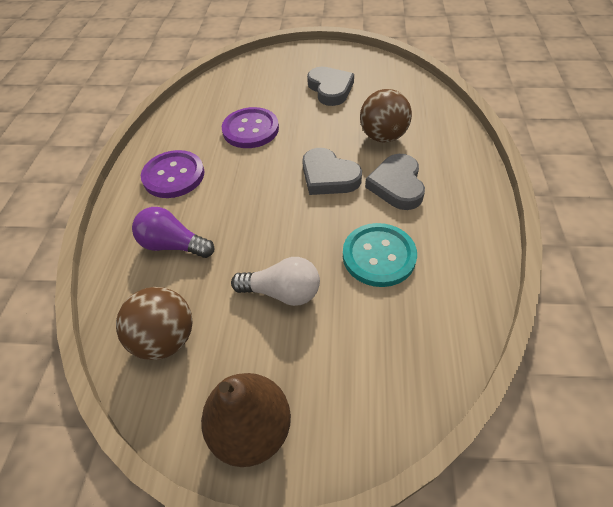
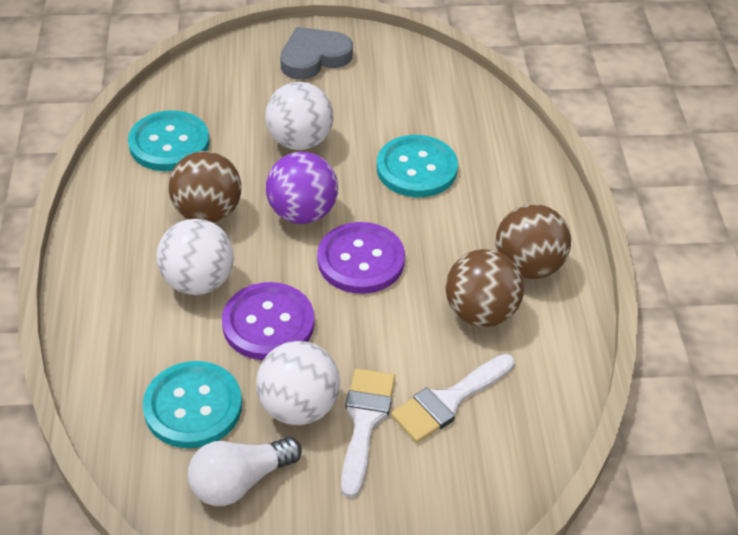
brown ball: [116,287,193,360] [360,89,412,143] = 2 -> [169,151,241,223] [446,249,524,327] [496,204,571,279] = 3
brown pear: [201,373,291,467] = 1 -> none = 0
grey heart: [302,148,362,195] [307,67,354,106] [365,154,425,210] = 3 -> [280,27,353,80] = 1
purple ball: none = 0 -> [266,152,338,224] = 1
purple light bulb: [132,207,214,258] = 1 -> none = 0
turquoise button: [343,223,417,287] = 1 -> [128,110,210,171] [142,361,242,448] [377,135,458,197] = 3
white ball: none = 0 -> [156,219,234,295] [256,341,340,425] [265,82,333,150] = 3
white brush: none = 0 -> [341,368,395,498] [391,354,515,443] = 2

